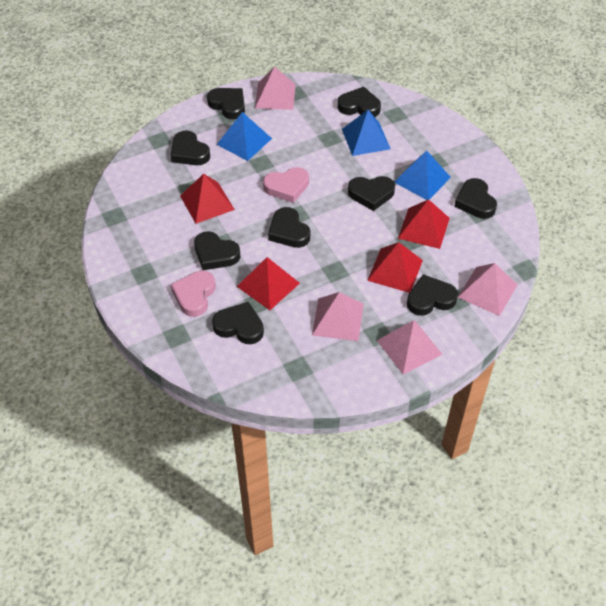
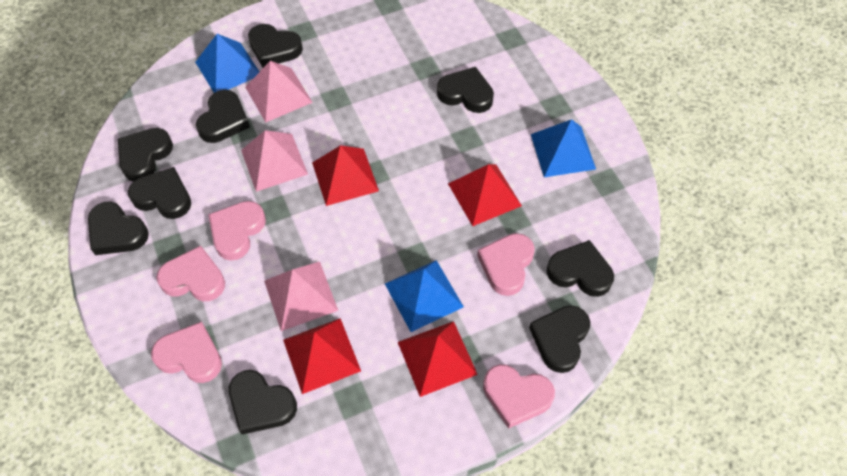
pink heart: [171,271,216,317] [263,167,309,203] = 2 -> [151,321,222,383] [156,246,225,301] [208,201,266,261] [477,233,535,296] [483,364,555,429] = 5
pink pyramid: [255,66,296,110] [312,292,364,341] [377,320,442,375] [458,263,517,316] = 4 -> [241,130,308,192] [245,61,313,123] [264,262,338,331] = 3

